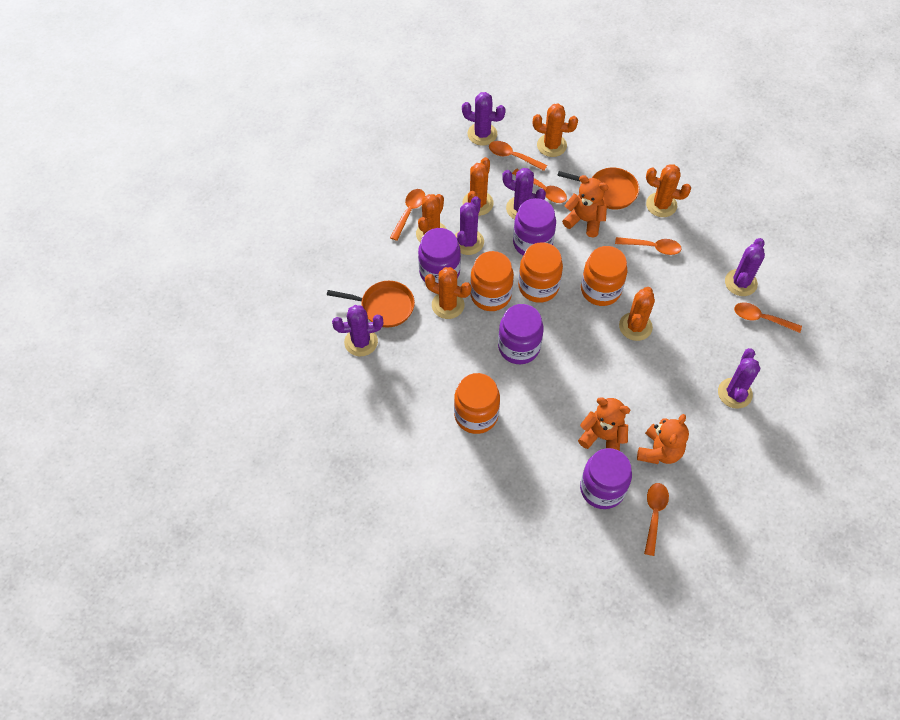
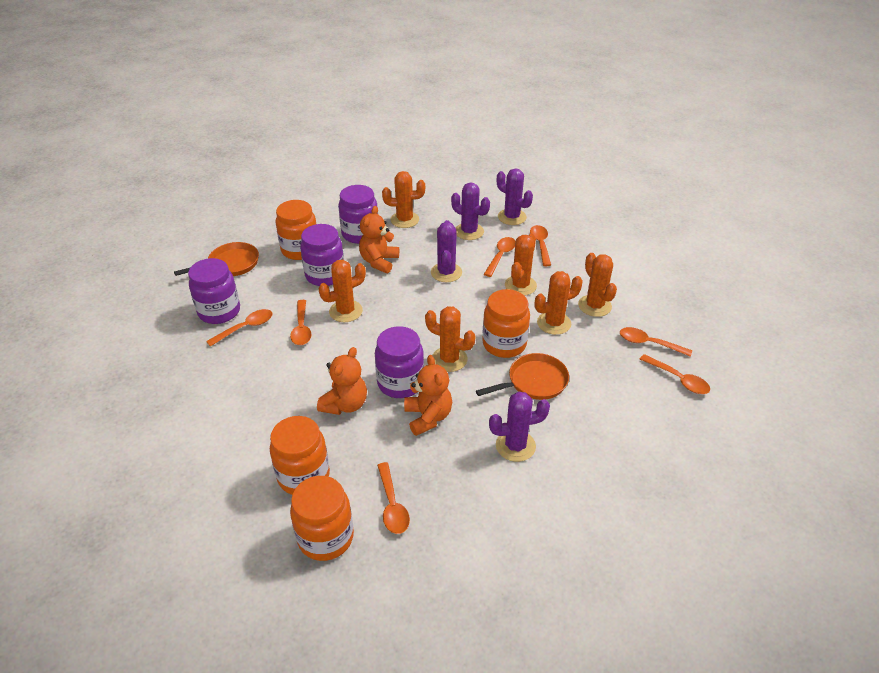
orange spoon: [390,189,425,241] [489,141,547,171] [512,169,567,203] [615,237,681,255] [644,483,669,556] [734,303,802,333] = 6 -> [206,309,273,347] [290,300,311,345] [377,462,410,534] [484,237,515,277] [530,225,551,266] [620,327,692,357] [640,354,710,394] = 7
purple cactus: [332,305,383,356] [455,196,484,255] [462,92,506,146] [502,168,546,219] [718,348,760,409] [725,238,765,296] = 6 -> [431,220,462,282] [451,182,490,240] [489,392,550,462] [497,168,533,225] = 4

